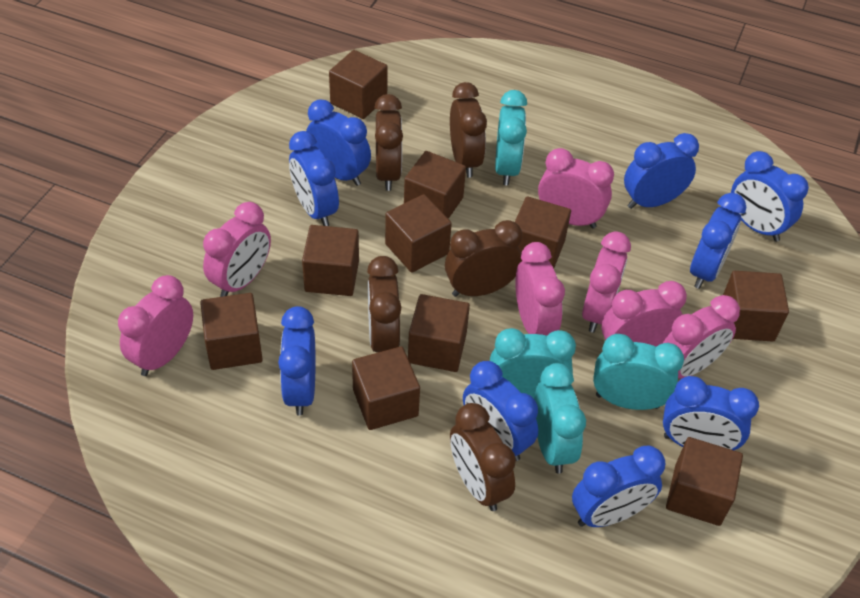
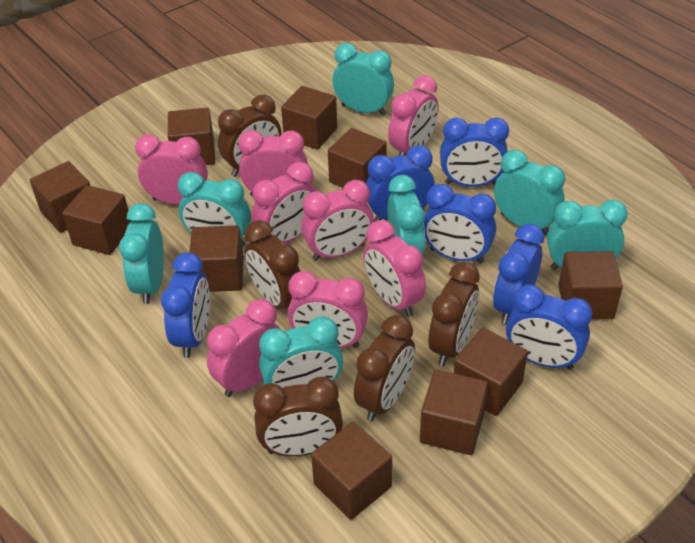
blue clock: [278,306,316,416] [289,131,339,226] [306,99,371,186] [463,361,538,461] [572,446,665,527] [624,133,699,209] [663,376,759,450] [690,193,746,289] [731,151,809,242] = 9 -> [161,252,210,358] [366,145,435,222] [424,184,496,263] [440,118,509,187] [493,223,544,324] [506,284,592,370] = 6
pink clock: [118,275,193,376] [203,202,271,297] [515,242,565,336] [538,148,614,229] [582,231,631,333] [601,281,687,347] [662,295,740,379] = 7 -> [135,134,208,205] [207,299,280,397] [238,130,308,197] [252,162,316,243] [288,271,368,348] [301,180,374,261] [363,220,426,317] [388,75,439,156] = 8
turquoise clock: [490,328,576,398] [495,90,527,185] [534,363,586,473] [593,334,684,410] = 4 -> [119,203,164,304] [178,172,251,248] [259,316,343,388] [333,43,394,116] [388,175,425,256] [494,150,565,235] [547,200,628,270] = 7

